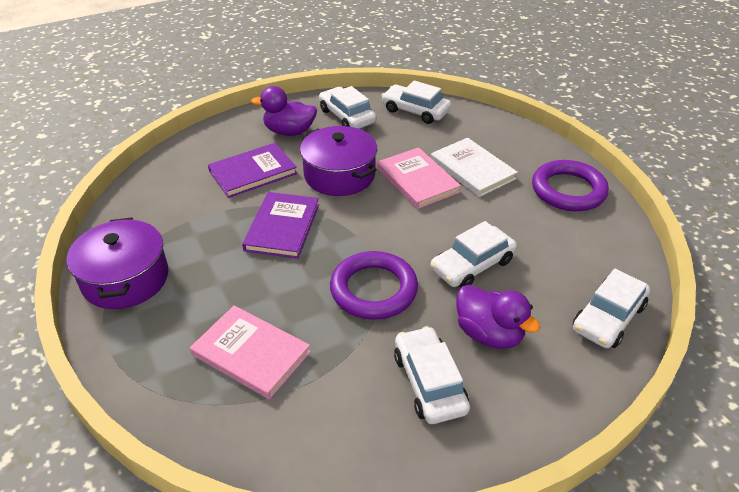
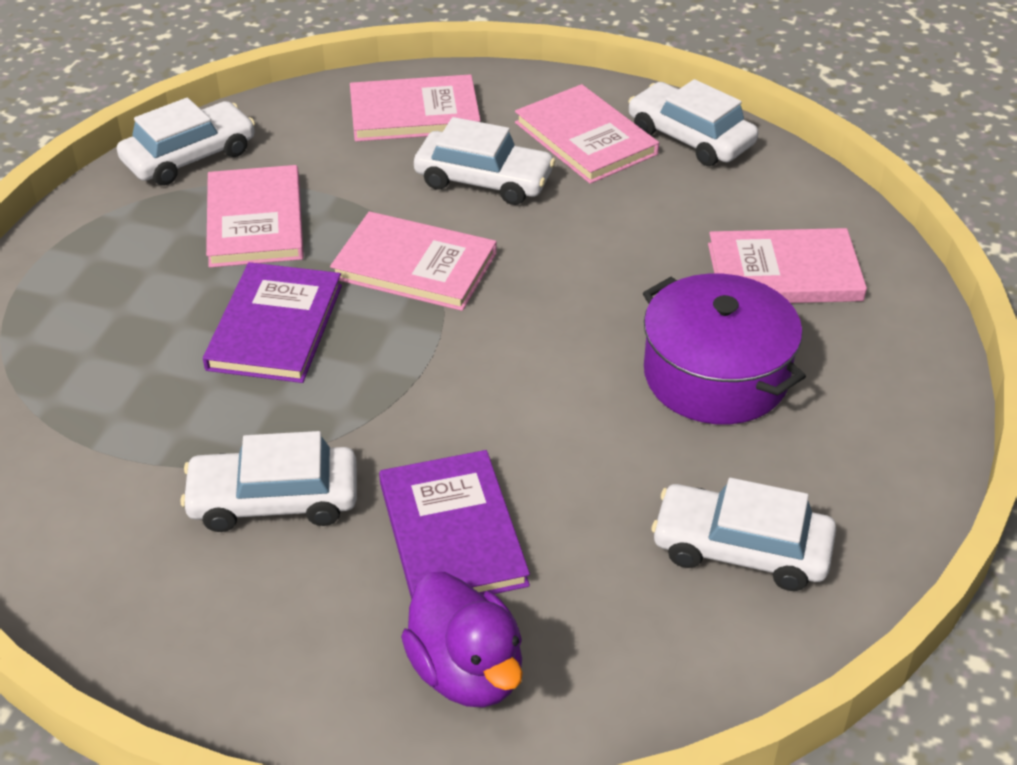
pink book: [190,305,311,399] [377,147,461,209] = 2 -> [206,165,304,268] [330,211,497,311] [350,74,481,142] [515,84,659,184] [708,228,867,303] = 5
purple duck: [251,86,317,136] [456,285,540,349] = 2 -> [401,572,523,708] = 1
purple pot: [67,217,168,309] [300,126,377,196] = 2 -> [643,274,806,424] = 1
purple ring: [330,251,418,320] [532,160,609,211] = 2 -> none = 0
white book: [431,138,518,197] = 1 -> none = 0

